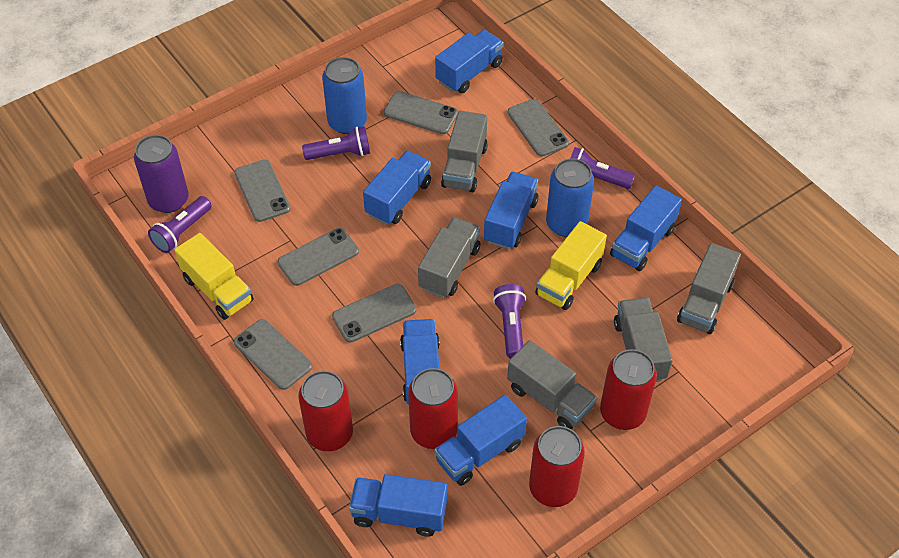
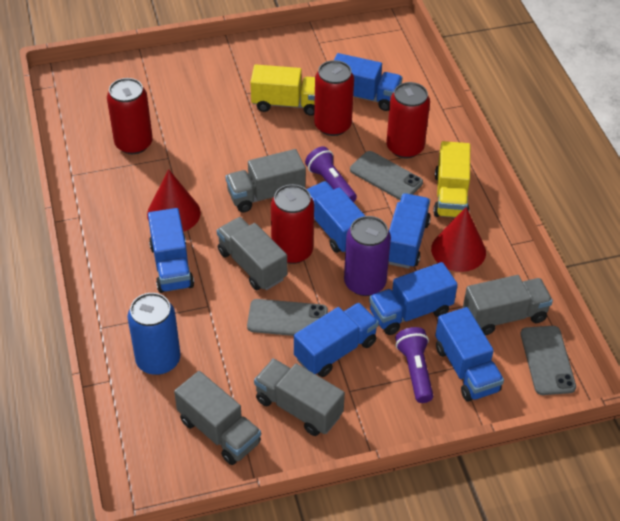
blue can: [322,57,367,134] [546,158,594,237] = 2 -> [127,293,181,375] = 1
grey phone: [234,159,291,222] [234,319,312,390] [278,228,359,286] [332,284,416,342] [383,91,458,134] [508,99,569,157] = 6 -> [247,299,328,336] [350,151,423,200] [520,326,576,395] = 3
purple flashlight: [148,196,212,253] [302,126,370,160] [493,284,526,359] [570,147,635,189] = 4 -> [305,146,357,202] [395,327,433,403] = 2
red cone: none = 0 -> [147,169,201,232] [431,207,486,272] = 2

